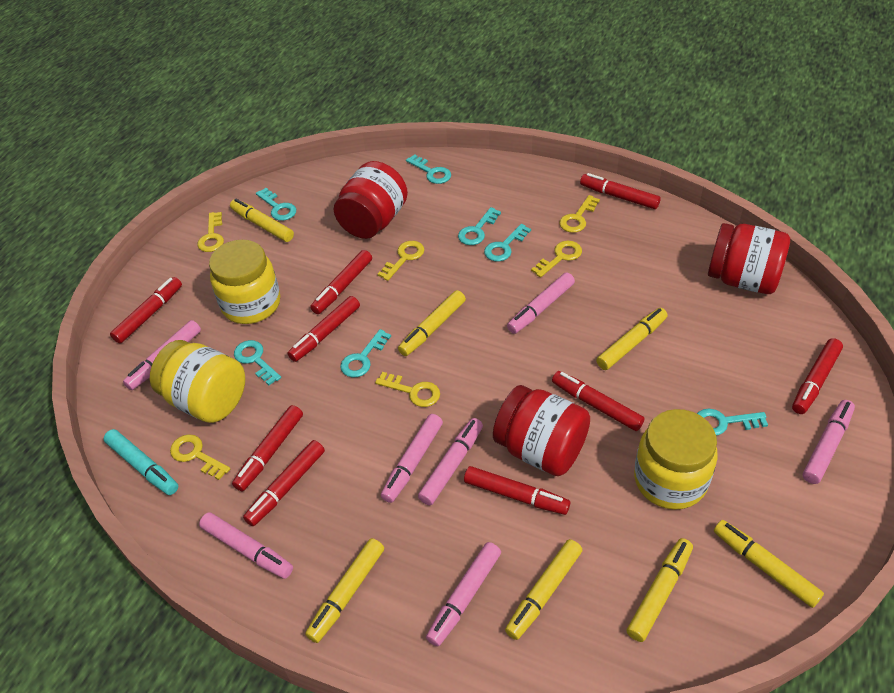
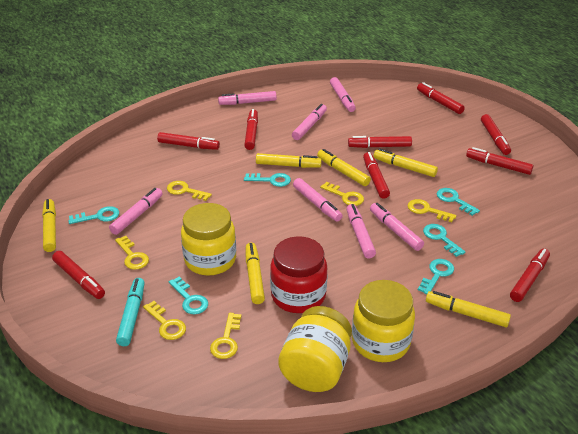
red jar: [333,161,408,239] [493,385,590,476] [708,223,790,294] = 3 -> [270,236,328,313] = 1
turquoise key: [234,340,281,385] [256,188,296,221] [340,329,391,377] [406,154,451,184] [458,207,501,245] [484,224,531,262] [697,409,768,436] = 7 -> [68,206,119,224] [169,277,208,314] [244,173,291,187] [418,259,454,294] [423,224,465,257] [437,188,480,216] = 6
yellow marker: [230,199,294,242] [305,538,384,643] [398,290,466,356] [505,539,582,640] [596,308,667,370] [627,538,693,642] [714,520,824,608] = 7 -> [42,199,56,252] [246,243,265,304] [256,153,322,168] [317,149,371,186] [374,149,438,177] [426,291,511,327] = 6

